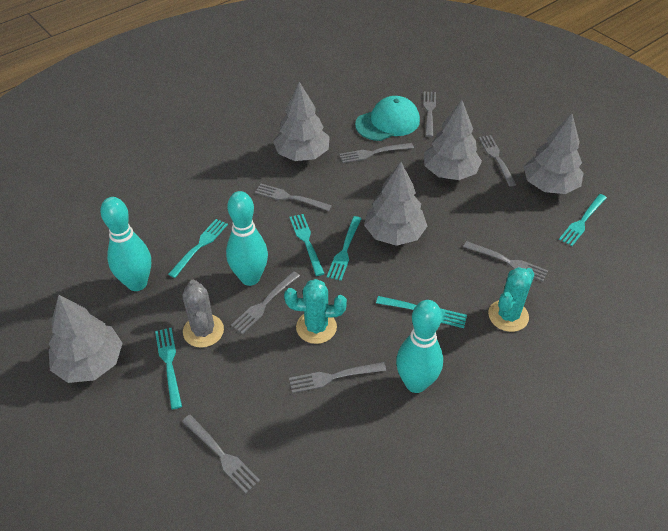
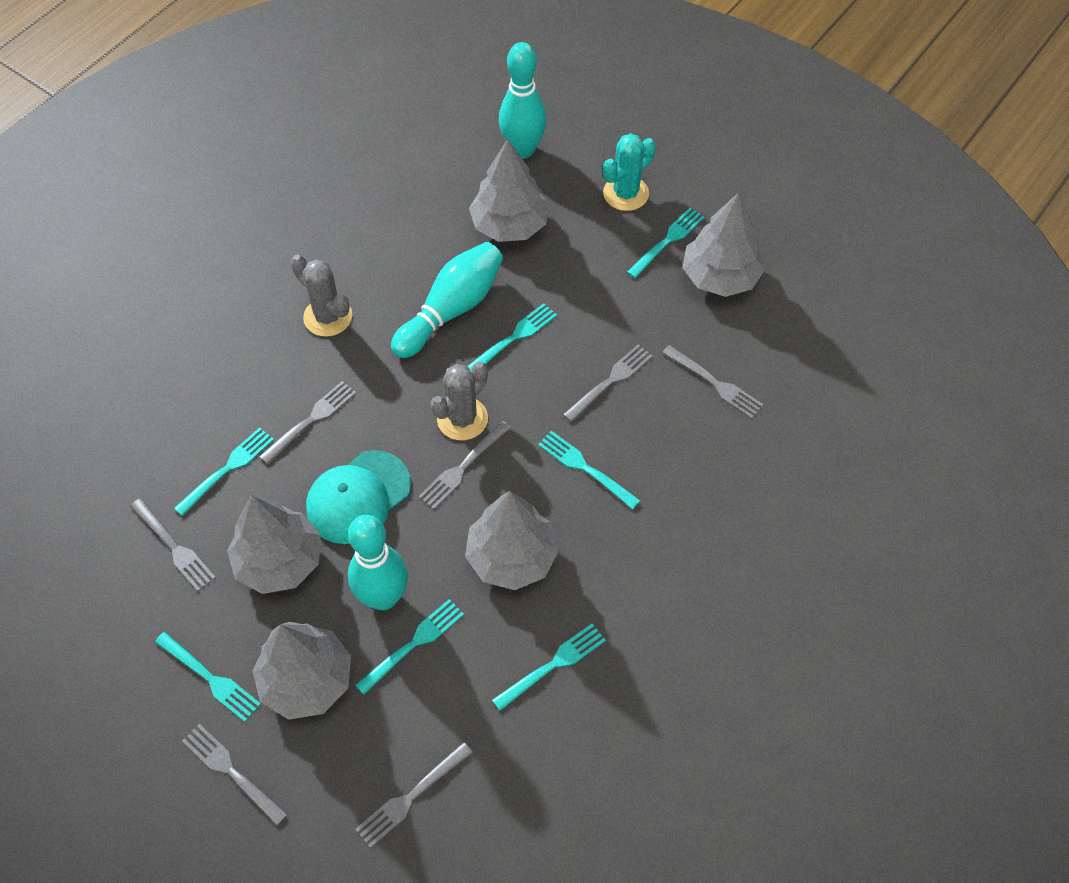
grey cactus: [182,280,224,348] = 1 -> [291,254,352,337] [430,362,488,440] = 2
grey fork: [182,415,260,493] [231,271,300,334] [255,184,332,211] [289,362,386,393] [339,143,414,163] [423,91,436,137] [463,241,548,282] [479,135,517,187] = 8 -> [131,498,216,591] [182,724,288,826] [259,381,356,464] [356,742,473,848] [418,421,511,510] [563,345,653,422] [662,345,764,419] = 7
turquoise cactus: [284,279,347,344] [488,267,534,332] = 2 -> [603,133,656,211] = 1
turquoise fork: [155,328,182,409] [168,219,228,278] [290,214,325,276] [327,216,362,281] [376,296,467,328] [559,194,607,246] = 6 -> [155,632,261,722] [174,427,274,516] [355,599,464,695] [468,303,557,372] [492,624,606,711] [538,431,641,509] [627,208,705,278] = 7

